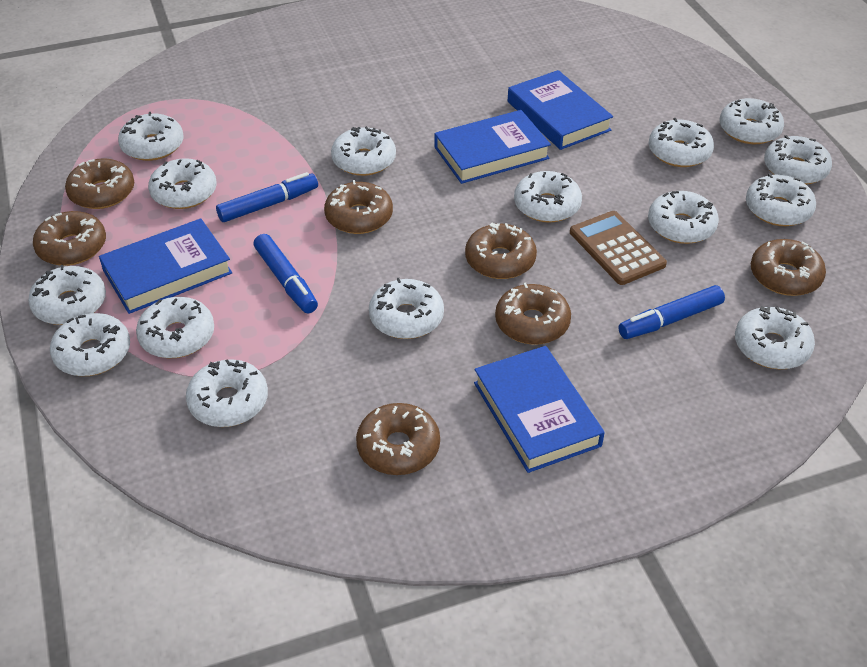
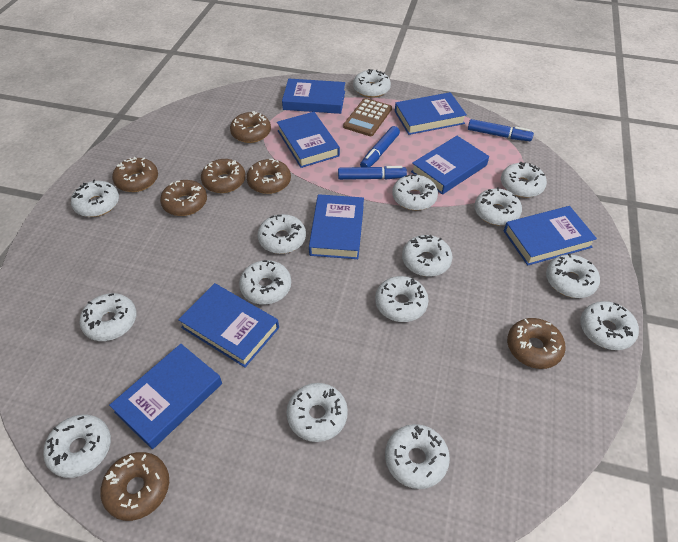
blue book: [99,218,232,314] [435,110,551,184] [474,346,605,473] [508,70,613,150] = 4 -> [109,344,222,449] [178,283,279,367] [277,112,340,168] [282,79,345,114] [309,194,364,259] [395,92,467,135] [411,136,489,195] [504,206,597,266] = 8

